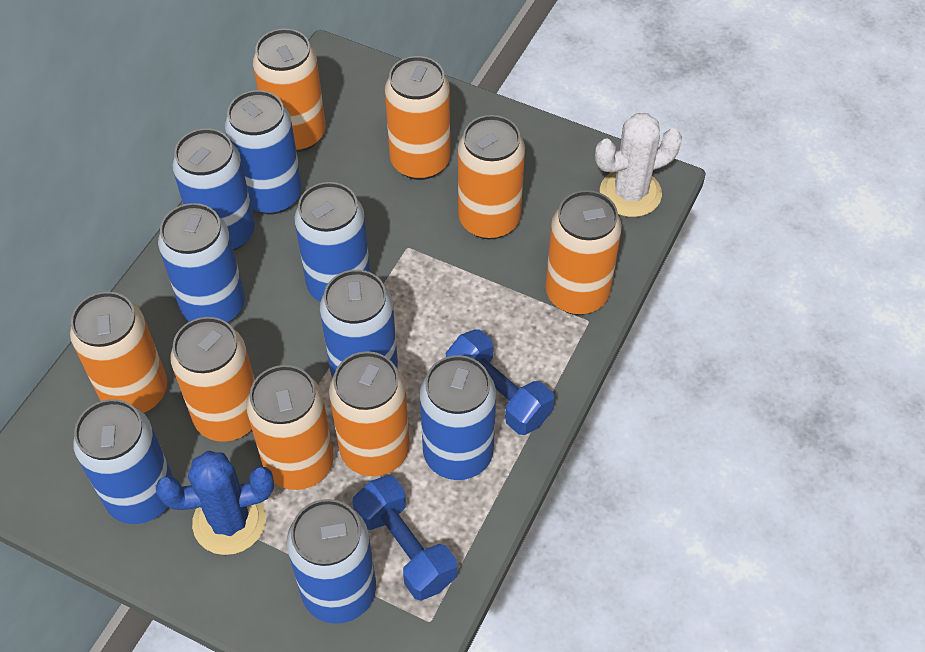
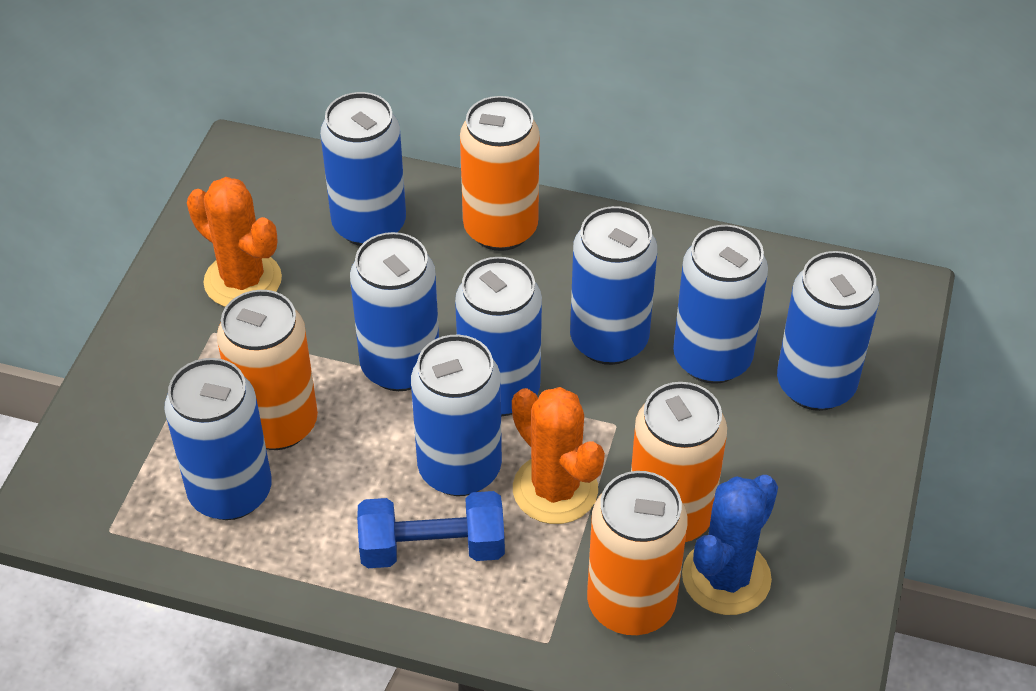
blue dumbbell: [353,475,457,601] [446,330,554,435] = 2 -> [357,491,505,568] = 1
orange cactus: none = 0 -> [187,177,282,307] [512,387,605,524] = 2
orange can: [70,292,167,413] [170,317,255,442] [246,365,334,490] [253,29,326,152] [329,351,410,476] [385,56,450,180] [458,115,525,239] [545,190,622,315] = 8 -> [217,290,318,450] [460,96,540,251] [587,471,688,635] [631,382,727,542] = 4
white cactus: [595,113,682,217] = 1 -> none = 0

